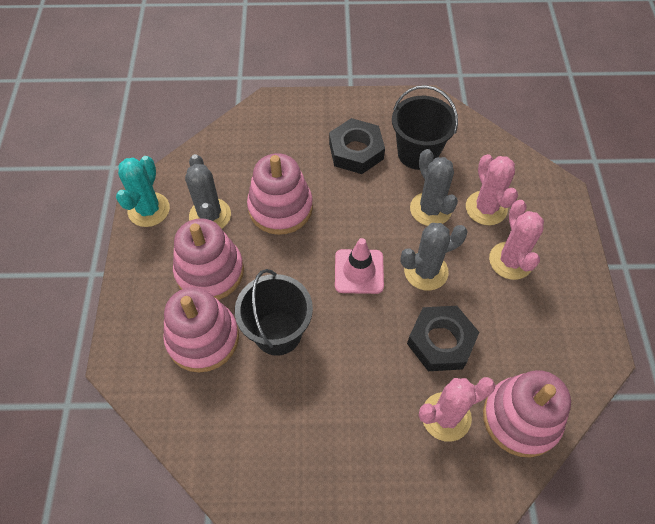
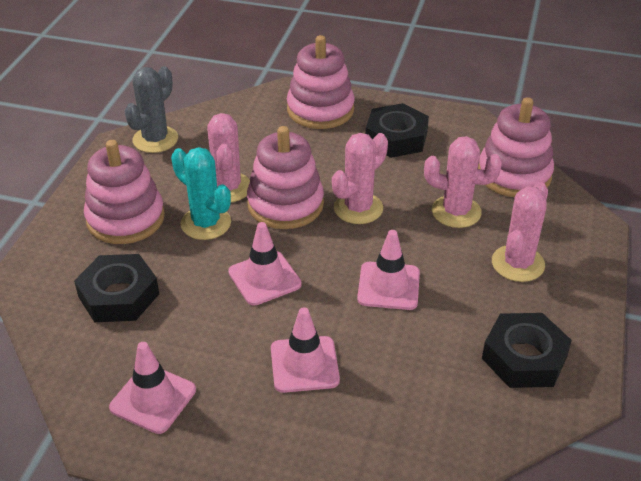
black bucket: [235,269,313,356] [392,85,458,170] = 2 -> none = 0
black nut: [329,118,385,174] [407,306,479,371] = 2 -> [74,254,159,322] [366,103,429,158] [482,313,572,388] = 3
grey cactus: [185,154,231,229] [400,223,468,291] [410,149,458,226] = 3 -> [125,66,178,153] = 1
pink cactus: [419,377,495,442] [466,154,518,225] [489,200,544,280] = 3 -> [207,113,250,202] [332,133,388,224] [424,136,502,228] [492,182,548,282] = 4
pink traffic cone: [335,238,384,294] = 1 -> [109,342,196,434] [228,222,302,305] [271,307,340,393] [357,230,420,310] = 4

